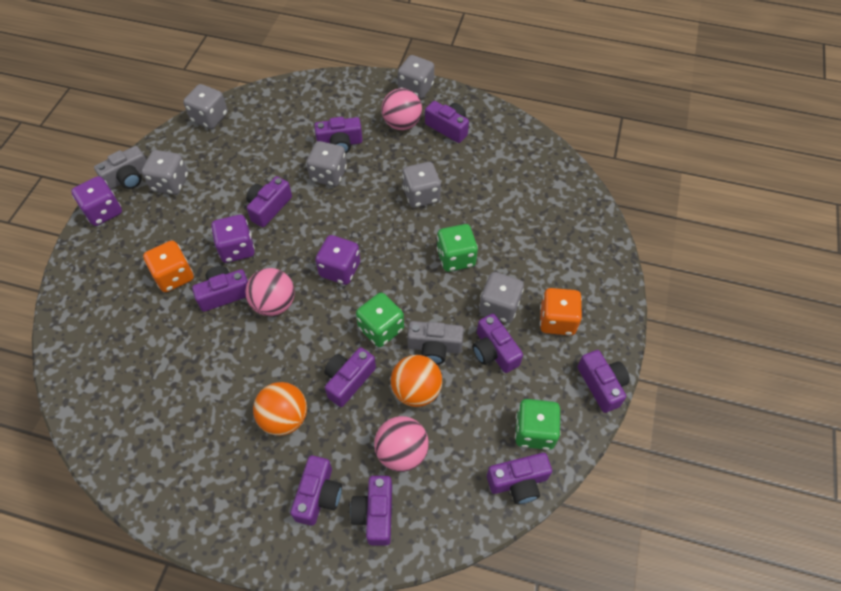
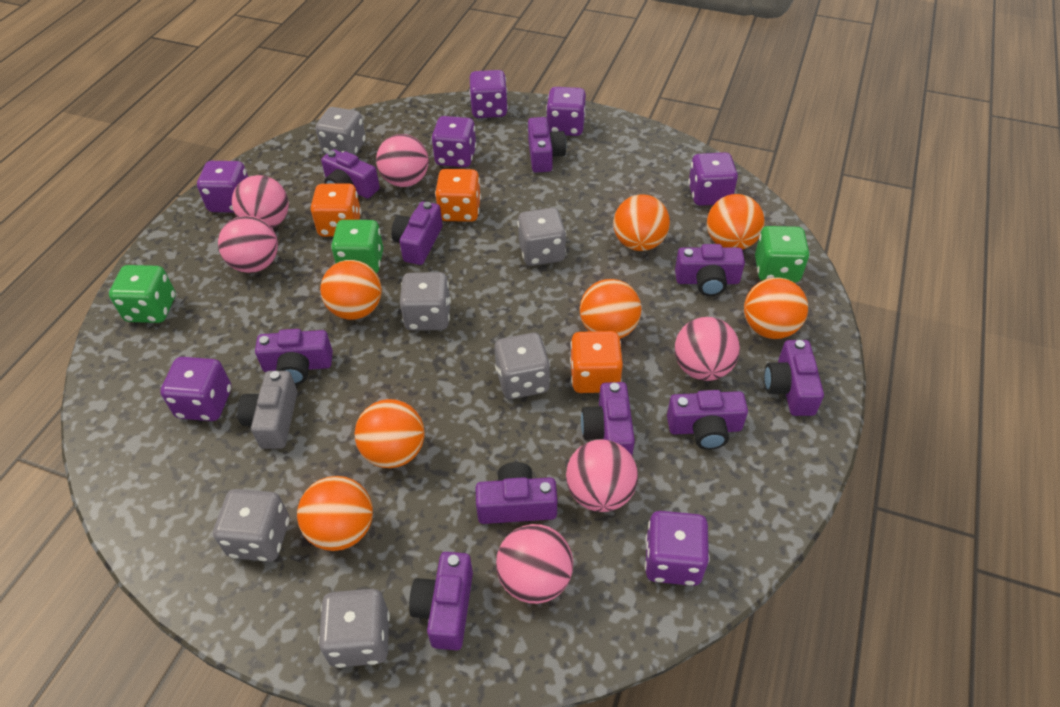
grey camera: [94,146,147,189] [407,321,464,364] = 2 -> [238,371,297,449] = 1
orange ball: [253,382,307,436] [391,355,442,407] = 2 -> [297,476,373,551] [320,260,382,320] [355,399,425,468] [580,279,641,339] [613,194,670,251] [707,194,765,250] [744,278,808,339] = 7
orange dice: [143,241,194,292] [540,288,582,335] = 2 -> [311,183,361,237] [435,169,481,222] [570,331,623,393] = 3
pink ball: [245,268,295,316] [374,416,429,472] [382,88,422,130] = 3 -> [218,215,278,273] [232,175,289,228] [376,134,429,187] [496,524,573,604] [566,439,638,512] [675,317,740,381] = 6
purple dice: [71,176,122,226] [211,215,255,263] [315,235,360,285] = 3 -> [160,357,232,421] [197,161,248,213] [431,116,477,167] [469,70,508,118] [546,87,586,136] [645,511,710,586] [688,152,738,206] = 7

